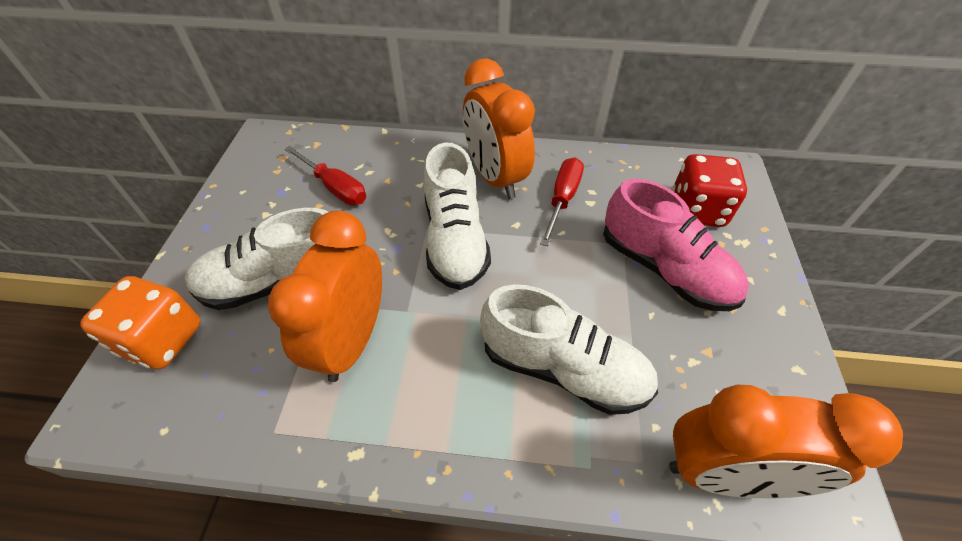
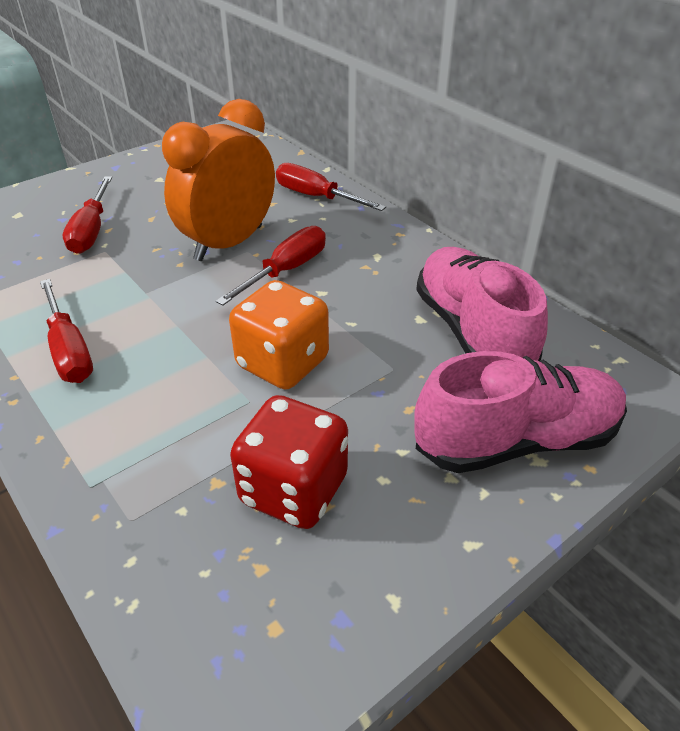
orange clock: [268,211,382,382] [463,59,535,199] [669,385,903,498] = 3 -> [162,99,275,261] = 1
pink shoe: [603,179,749,311] = 1 -> [414,351,627,473] [416,247,548,361] = 2
red screwdriver: [284,146,366,205] [540,157,584,246] = 2 -> [40,279,93,383] [63,176,112,254] [216,226,326,306] [276,163,386,211] = 4
white shoe: [185,208,328,310] [424,143,491,290] [480,284,658,415] = 3 -> none = 0

